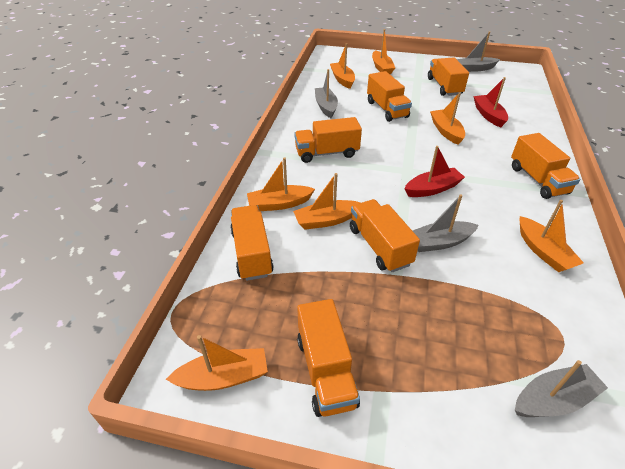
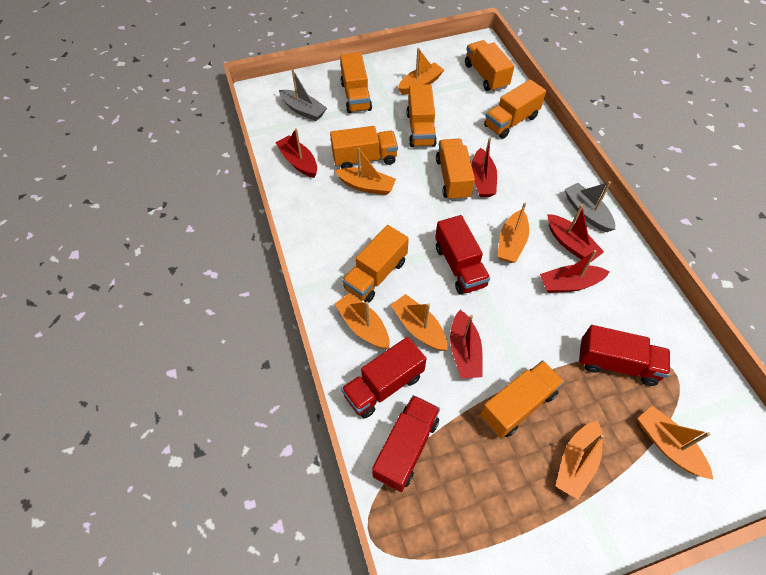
grey boat: [315,69,338,118] [413,194,479,252] [457,31,500,72] [515,360,608,417] = 4 -> [279,69,327,121] [565,181,615,232] = 2
orange truck: [230,205,274,281] [294,117,362,163] [297,299,360,417] [350,199,420,272] [367,71,412,122] [428,57,469,96] [511,133,580,199] = 7 -> [330,126,398,168] [340,52,372,113] [342,225,409,303] [407,84,437,147] [436,138,475,201] [465,40,514,92] [480,360,564,438] [484,79,546,139] = 8
red boat: [404,146,465,197] [474,77,508,128] = 2 -> [275,128,317,178] [450,310,483,379] [472,138,497,197] [540,250,610,293] [547,204,604,262] = 5
red truck: none = 0 -> [341,337,427,418] [372,395,440,492] [435,215,490,295] [579,325,670,386] = 4

